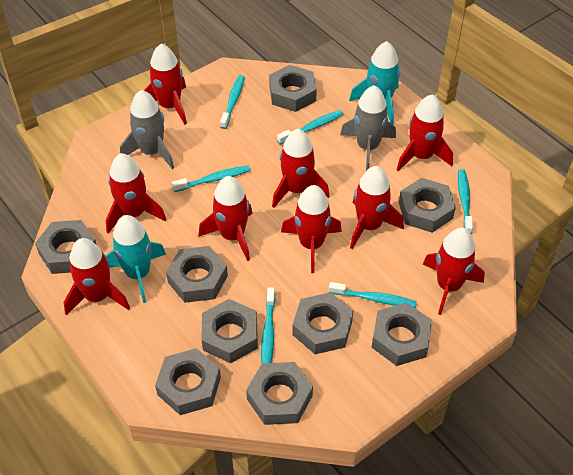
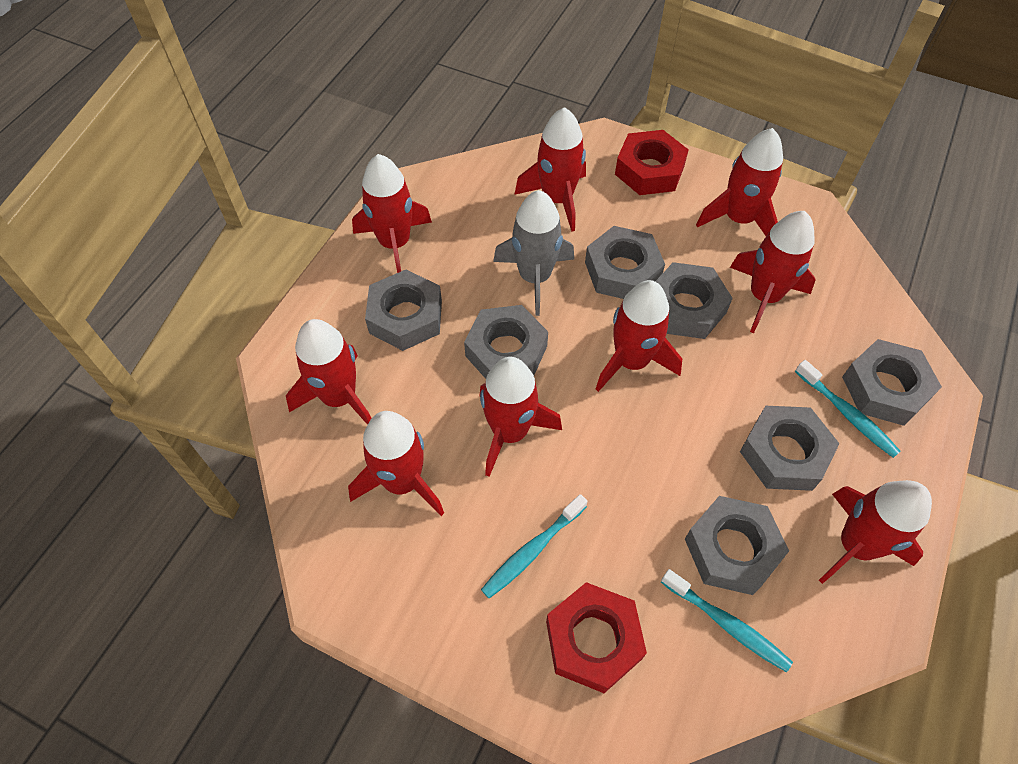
grey nut: [35,220,97,274] [155,348,221,415] [166,246,228,303] [202,299,258,363] [246,362,313,425] [269,65,317,112] [292,292,353,354] [371,302,432,366] [399,178,456,233] = 9 -> [365,269,442,351] [464,305,548,379] [585,226,665,299] [655,262,733,339] [685,496,789,595] [740,406,840,491] [842,339,942,426] = 7
grey rocket: [120,90,174,169] [340,85,396,171] = 2 -> [493,190,574,316] = 1
red nut: none = 0 -> [546,582,647,693] [615,130,689,195] = 2
turquoise rocket: [106,215,166,303] [349,41,400,124] = 2 -> none = 0
turquoise toothbrush: [172,166,250,192] [220,75,245,129] [261,287,275,364] [277,110,344,145] [329,282,417,308] [458,169,473,234] = 6 -> [481,494,587,599] [661,569,793,672] [795,360,901,458] = 3

